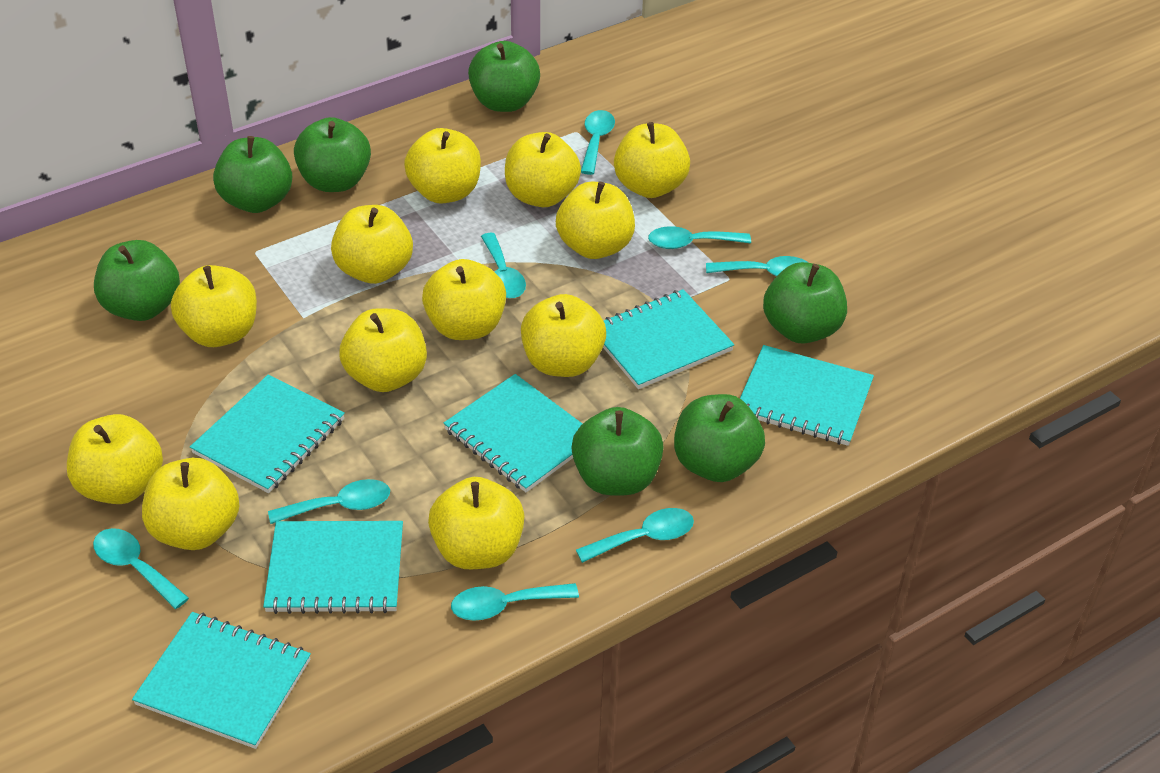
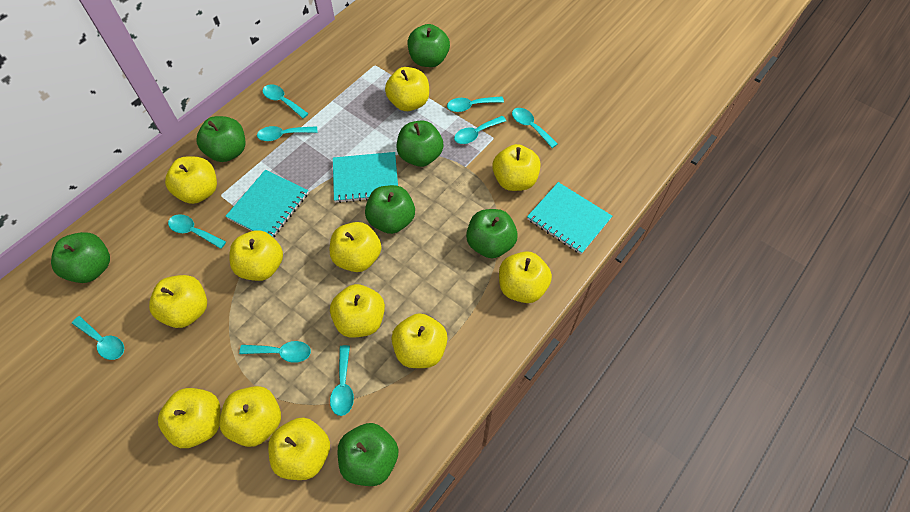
turquoise notebook: [132,612,311,749] [190,374,345,493] [263,521,403,614] [444,374,582,492] [603,289,734,389] [740,345,874,446] = 6 -> [225,170,308,237] [333,152,398,203] [527,182,612,254] = 3
turquoise spoon: [93,528,189,609] [268,479,390,524] [451,583,579,620] [481,233,526,298] [576,508,694,563] [581,110,615,175] [648,226,751,249] [706,256,808,276] = 8 -> [72,316,124,360] [168,214,226,249] [239,341,311,363] [257,126,318,141] [263,84,308,118] [330,345,354,416] [447,96,504,112] [454,116,506,144] [512,108,558,148] = 9

